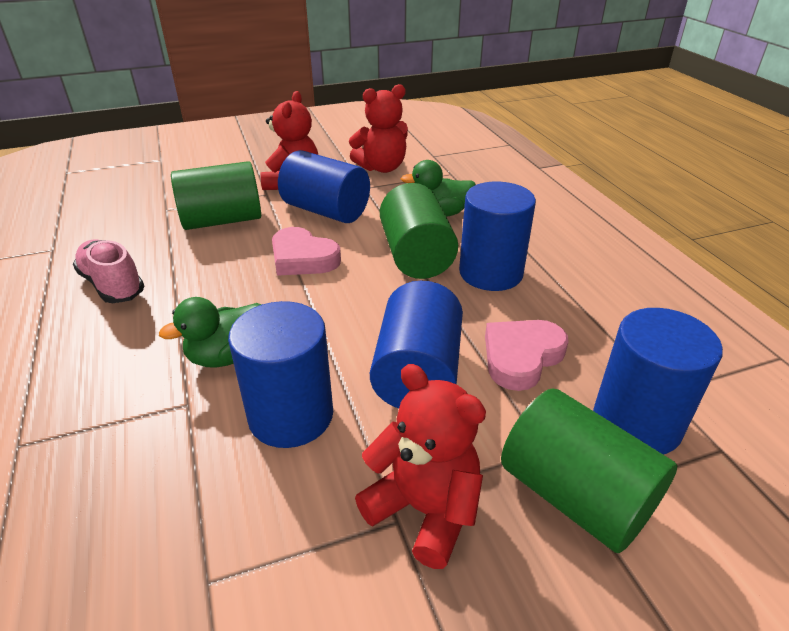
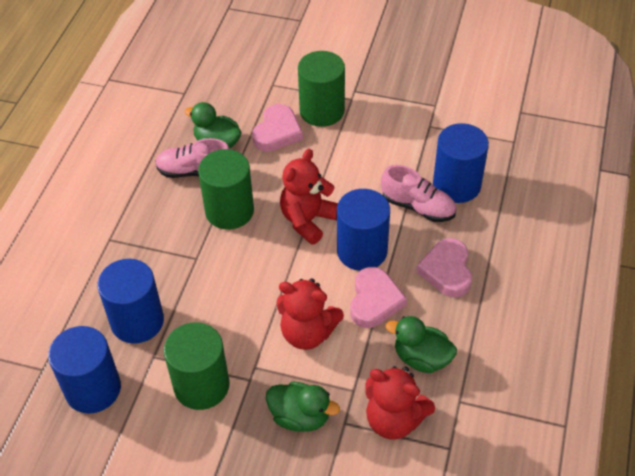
blue cylinder: [228,301,333,448] [278,150,370,223] [370,281,463,409] [459,181,536,291] [593,308,723,455] = 5 -> [48,326,121,414] [97,259,164,344] [337,189,390,271] [433,123,489,203] = 4
green duck: [159,297,262,368] [401,160,476,217] = 2 -> [184,102,242,148] [266,382,340,432] [386,316,457,373] = 3
pink heart: [272,227,341,276] [485,320,569,391] = 2 -> [252,104,303,152] [350,267,407,328] [416,238,472,298] = 3
pink shoe: [73,239,144,303] = 1 -> [155,138,230,178] [381,165,456,222] = 2

